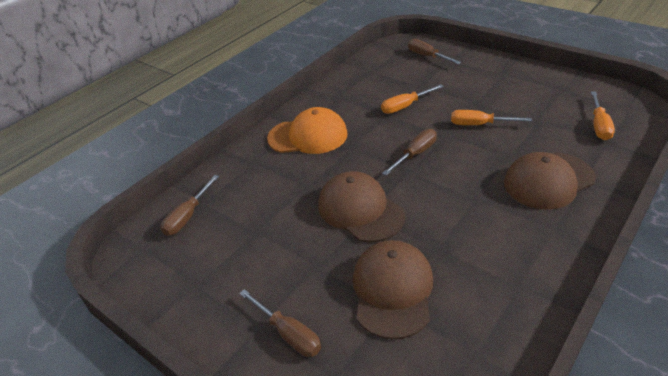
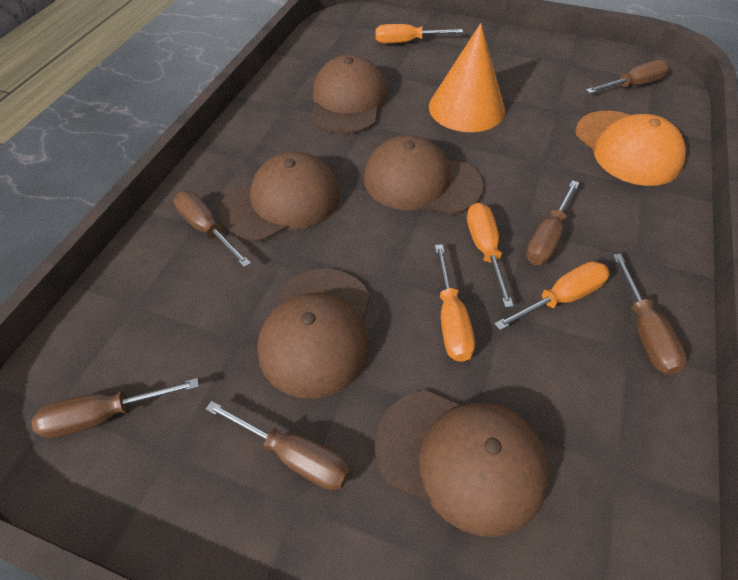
brown cap: [318,171,405,243] [353,240,433,340] [504,152,596,210] = 3 -> [219,152,340,242] [257,269,370,399] [310,55,387,134] [364,135,483,215] [375,390,549,537] = 5
brown screwdriver: [160,175,219,236] [239,289,321,357] [382,129,437,175] [408,39,461,64] = 4 -> [31,378,199,438] [174,191,251,268] [206,401,350,490] [526,180,579,265] [586,60,669,94] [613,254,687,375] = 6
orange cone: none = 0 -> [429,23,505,132] = 1
orange screwdriver: [381,84,444,114] [451,110,532,125] [591,91,615,140] = 3 -> [375,24,463,43] [435,244,475,362] [467,203,514,308] [494,261,610,330] = 4

